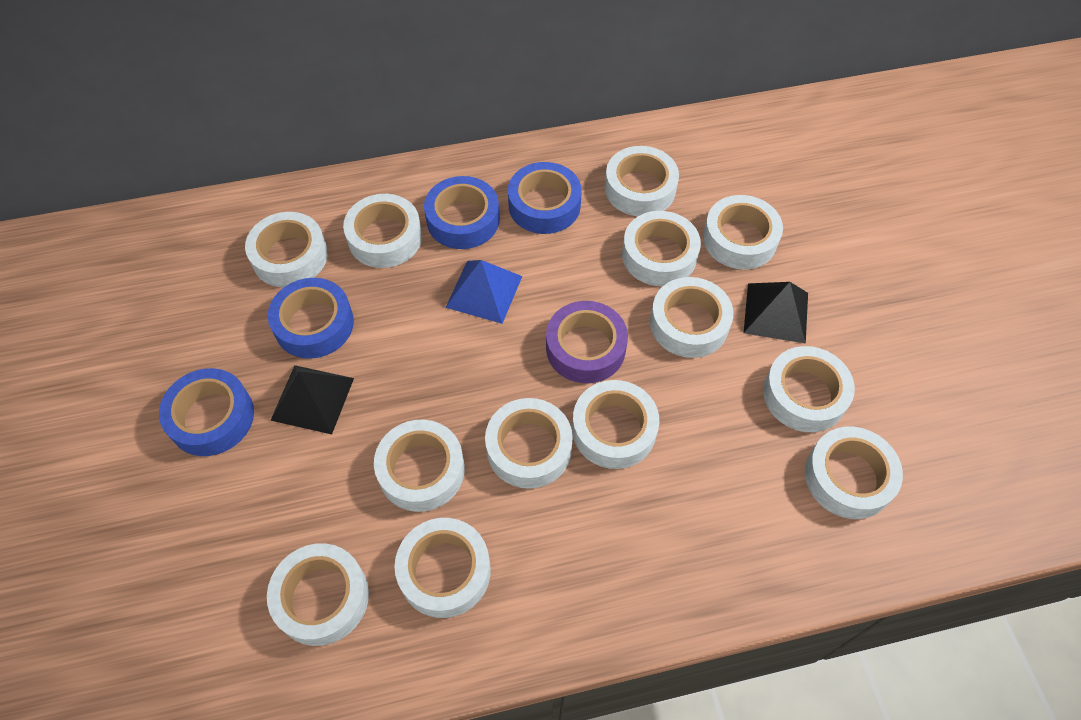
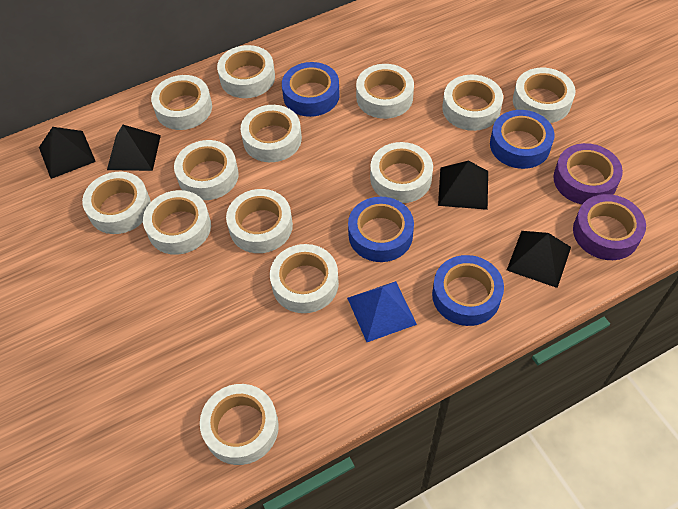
black pyramid: [270,365,354,434] [744,282,808,343] = 2 -> [39,127,96,179] [107,125,161,171] [438,161,488,210] [507,231,571,288] = 4
purple tape: [546,301,628,383] = 1 -> [553,143,623,204] [573,194,646,260] = 2

